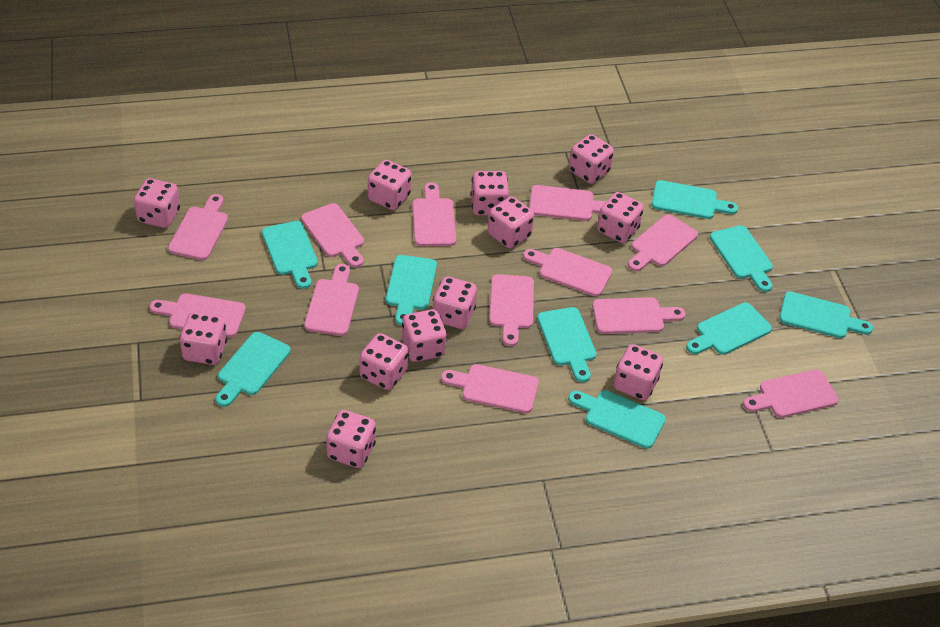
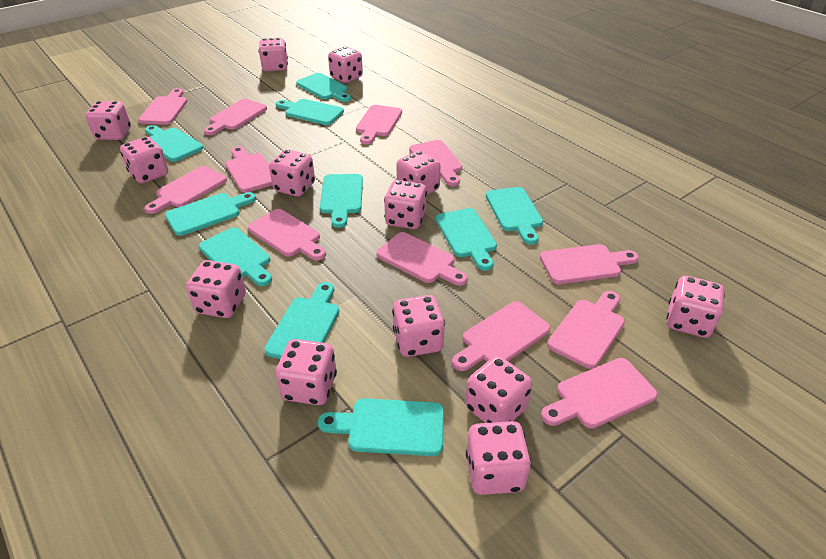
pink dice: [134,178,180,228] [180,312,227,365] [326,410,376,468] [360,333,409,390] [368,160,412,210] [402,309,447,362] [433,276,477,329] [471,171,509,215] [488,197,534,248] [569,134,614,184] [597,192,644,243] [614,344,663,400] = 12 -> [85,101,131,140] [120,137,168,183] [186,260,246,318] [258,38,288,71] [269,150,315,197] [276,339,337,405] [328,47,363,83] [384,180,427,229] [392,295,445,357] [396,151,441,195] [465,356,532,423] [466,421,531,495] [666,276,725,338] = 13
turquoise cutting board: [216,332,291,407] [262,221,318,289] [386,255,437,326] [537,307,596,382] [568,390,666,449] [652,180,738,219] [686,303,772,355] [710,225,773,292] [779,291,873,338] = 9 -> [145,125,203,162] [165,192,256,236] [199,227,272,286] [264,282,339,359] [276,99,344,125] [296,73,351,102] [318,398,444,456] [320,174,363,228] [436,208,497,271] [486,187,543,244] = 10

